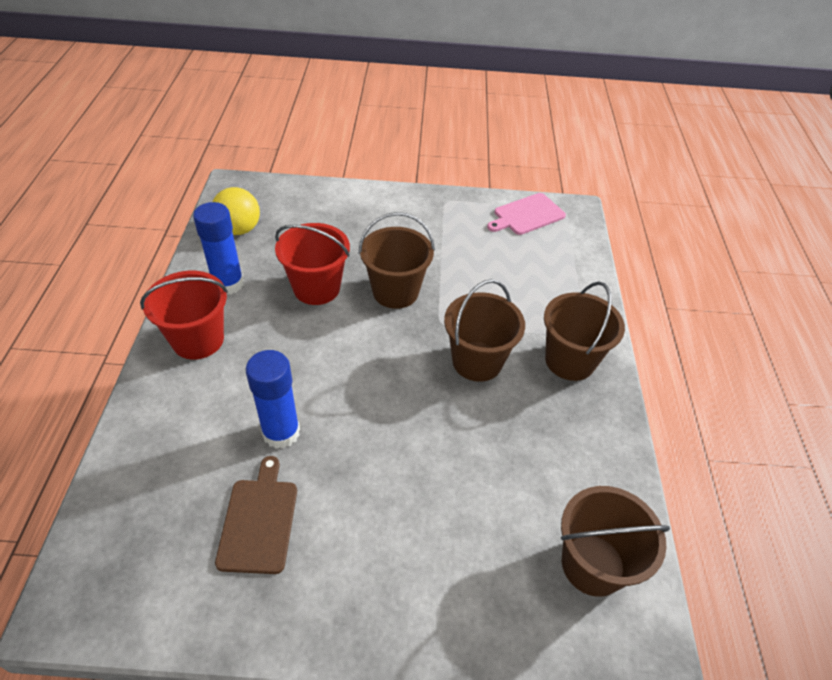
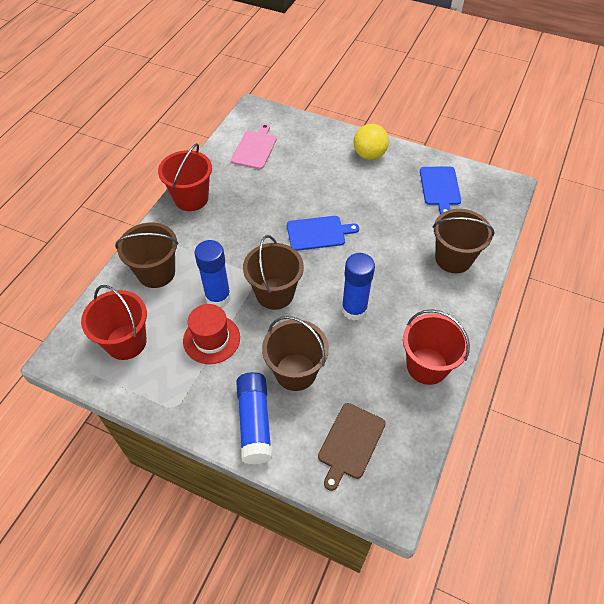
blue cutting board: none = 0 -> [287,216,359,251] [420,167,461,214] = 2
blue glue stick: [193,202,244,294] [246,350,300,449] = 2 -> [195,240,231,307] [236,372,272,465] [342,253,375,321] = 3
red bucket: [140,271,228,359] [275,223,350,305] = 2 -> [81,285,147,360] [158,143,212,211] [403,309,470,385] = 3
red hat: none = 0 -> [183,304,240,364] = 1

